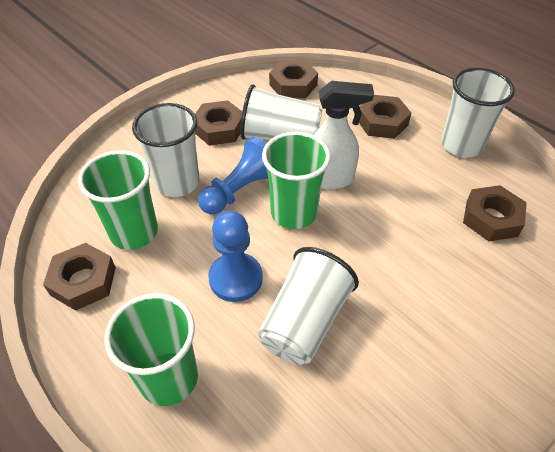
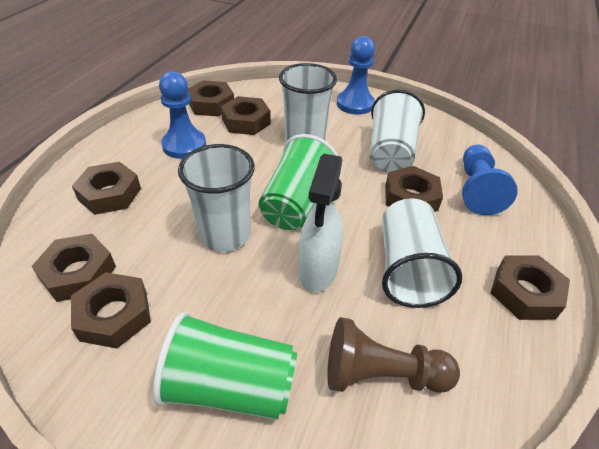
blue pawn: [198,137,268,214] [208,211,263,302] = 2 -> [159,71,206,159] [337,36,375,115] [462,145,518,215] = 3
brown nut: [43,243,116,311] [195,100,243,146] [269,60,318,98] [359,95,411,139] [463,185,527,241] = 5 -> [31,234,116,302] [71,272,151,348] [72,162,141,215] [187,80,234,117] [221,96,271,135] [385,166,443,212] [490,255,570,320] = 7
brown pawn: none = 0 -> [327,317,460,393] = 1
green cup: [78,150,158,250] [104,293,198,406] [262,132,331,229] = 3 -> [153,312,297,420] [258,134,338,230] = 2

